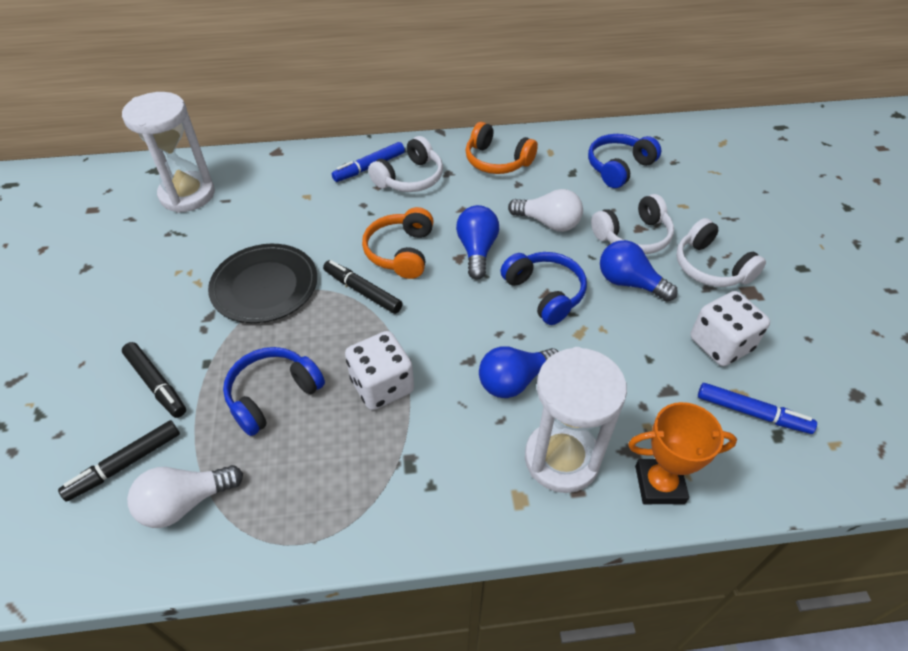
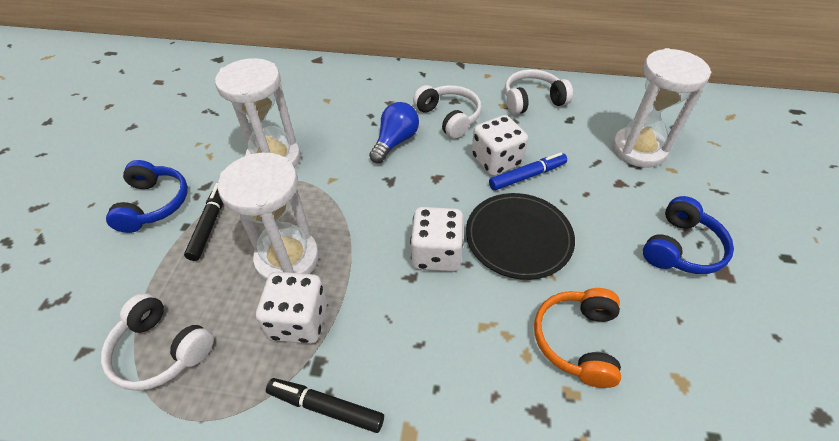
black marker: [58,420,180,502] [122,342,186,418] [323,260,403,314] = 3 -> [184,183,223,261] [266,378,384,433] = 2
blue headphones: [223,347,325,436] [500,252,587,325] [588,134,661,188] = 3 -> [106,160,188,233] [643,196,734,274] = 2
blue light bulb: [456,205,499,280] [479,346,559,398] [600,240,678,301] = 3 -> [369,102,419,163] = 1
blue marker: [332,142,405,182] [698,383,817,434] = 2 -> [489,152,567,191] = 1
orange headphones: [362,207,434,279] [465,122,538,174] = 2 -> [534,288,621,388] = 1
orange trophy: [628,402,737,504] = 1 -> none = 0
white dice: [345,331,414,410] [690,291,770,366] = 2 -> [256,272,327,344] [410,207,463,272] [471,115,528,176] = 3
white hourglass: [122,92,215,213] [525,347,627,493] = 2 -> [215,58,301,167] [218,153,319,281] [612,48,711,168] = 3
white light bulb: [127,465,243,528] [508,189,583,232] = 2 -> none = 0

